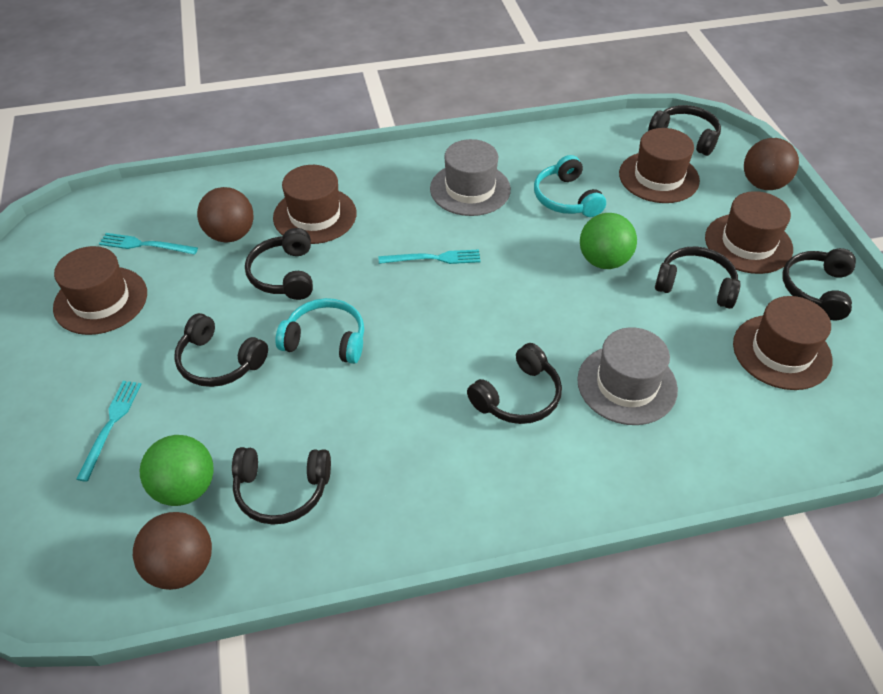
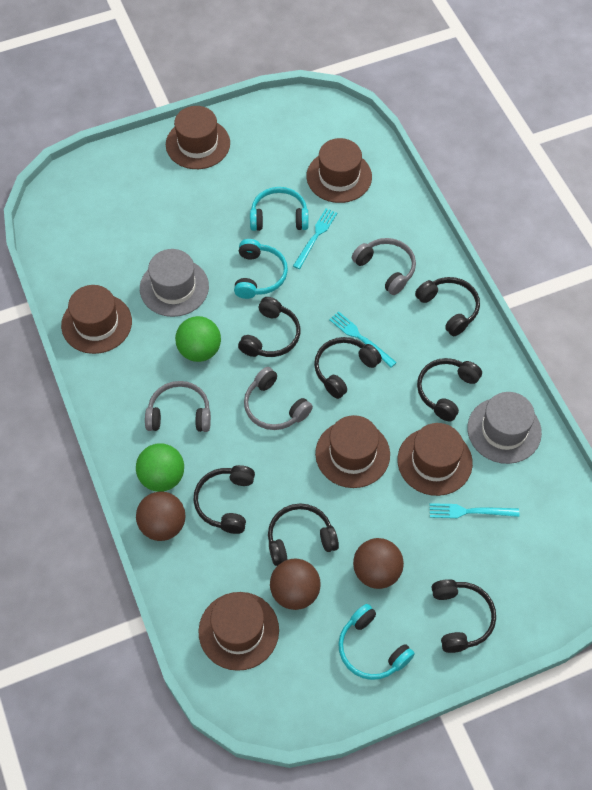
brown hat: [53,246,147,335] [273,165,357,244] [619,128,700,203] [705,191,793,274] [733,296,832,390] = 5 -> [61,285,132,354] [166,106,230,169] [199,592,279,671] [306,138,372,203] [315,415,390,488] [398,423,473,496] = 6
grey headphones: none = 0 -> [145,381,211,432] [244,367,313,430] [352,238,416,295] = 3
turquoise headphones: [276,298,364,364] [534,155,606,217] = 2 -> [234,239,288,299] [250,187,308,231] [338,604,415,680] = 3

